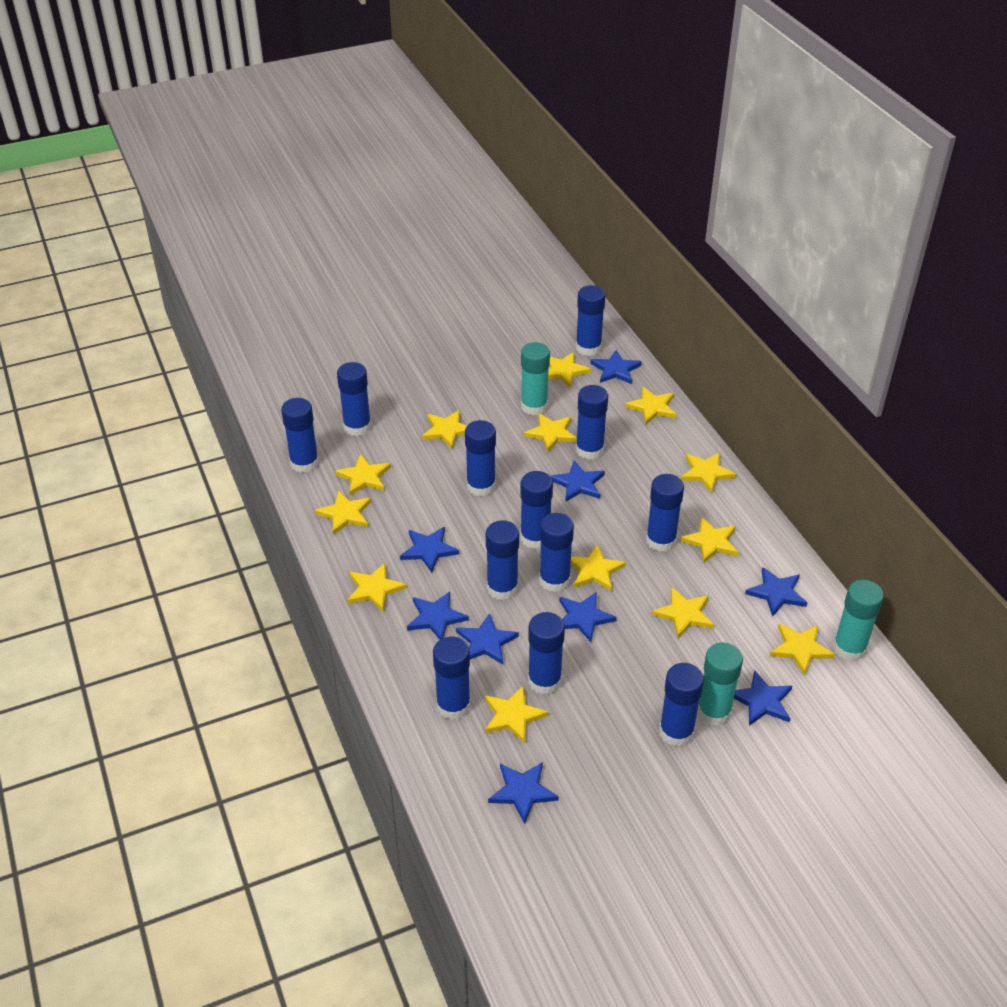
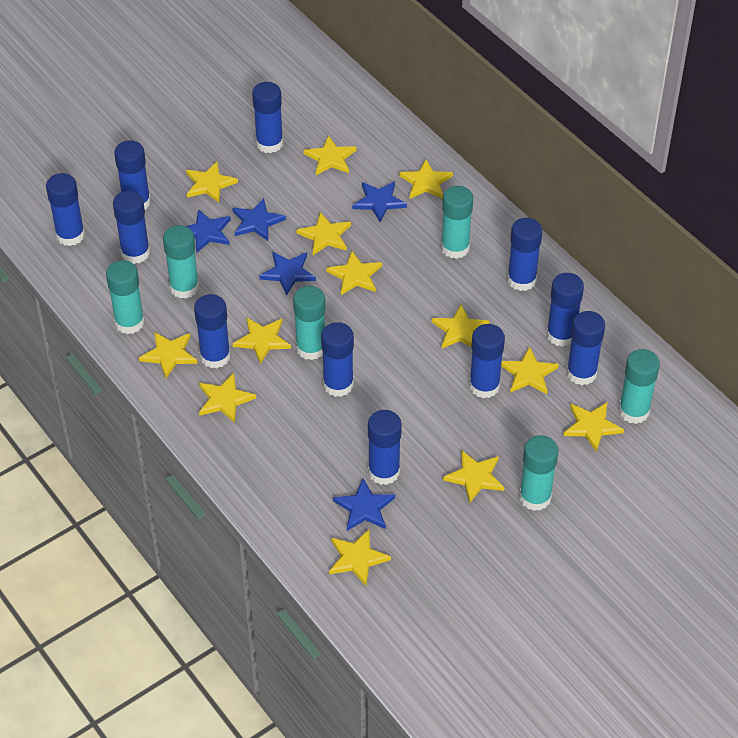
blue glue stick: [281,398,319,473] [337,362,371,436] [433,636,471,720] [465,420,496,496] [486,520,519,600] [520,471,553,549] [528,612,565,694] [539,513,574,592] [576,285,605,356] [576,385,608,460] [646,474,684,552] [659,663,704,747] = 12 -> [46,173,85,246] [113,191,150,264] [114,140,151,210] [194,294,231,368] [252,82,283,153] [321,322,354,397] [368,410,402,485] [469,324,505,398] [507,218,542,291] [546,273,584,347] [566,311,605,385] = 11
blue star: [400,527,459,573] [407,592,469,640] [456,613,519,664] [488,762,559,824] [550,461,605,502] [559,592,617,642] [590,350,642,384] [734,670,792,726] [745,567,807,617] = 9 -> [186,209,231,253] [233,198,286,241] [259,252,316,296] [333,478,395,531] [352,181,407,223] = 5
turquoise glue stick: [521,342,550,415] [697,643,743,726] [833,580,884,661] = 3 -> [106,260,145,334] [163,225,199,299] [293,286,325,360] [441,186,473,259] [519,435,558,511] [619,349,660,424] = 6

